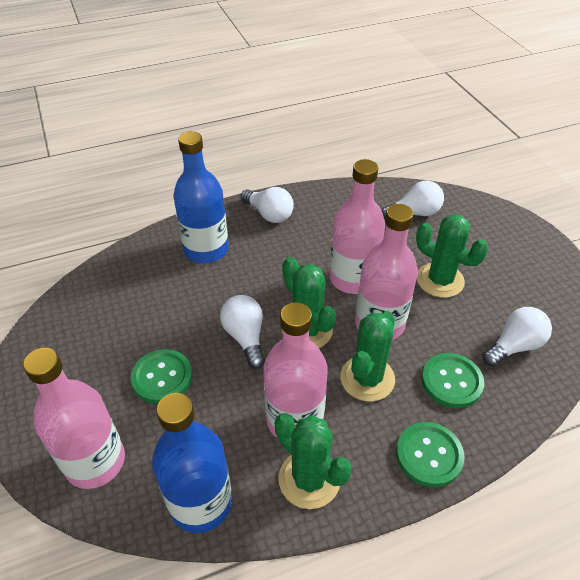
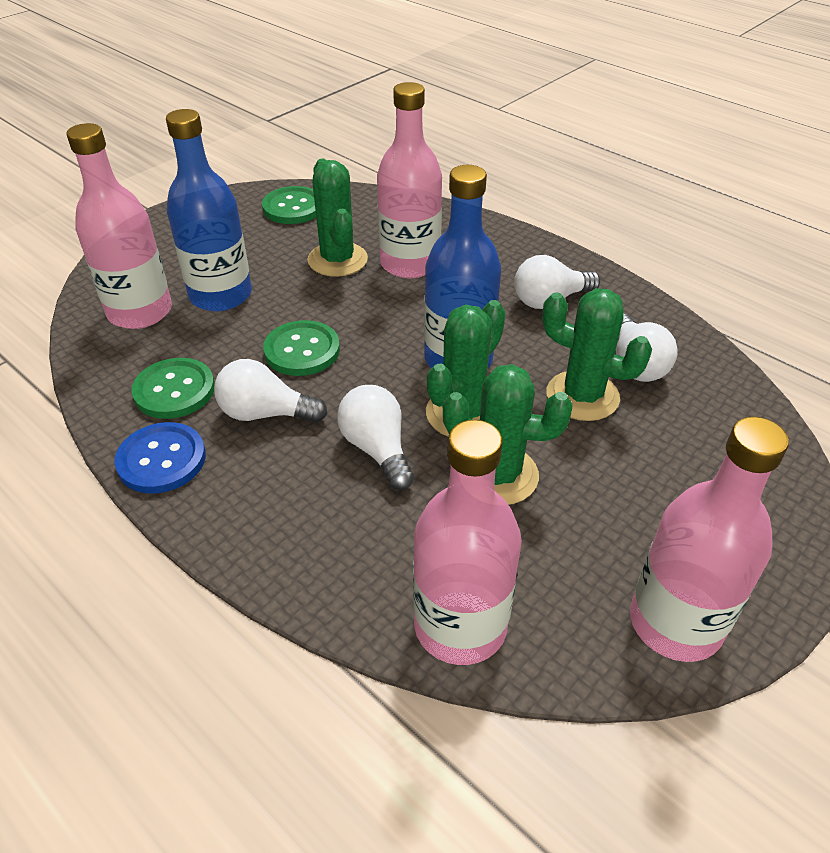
blue button: none = 0 -> [114,422,206,494] = 1

